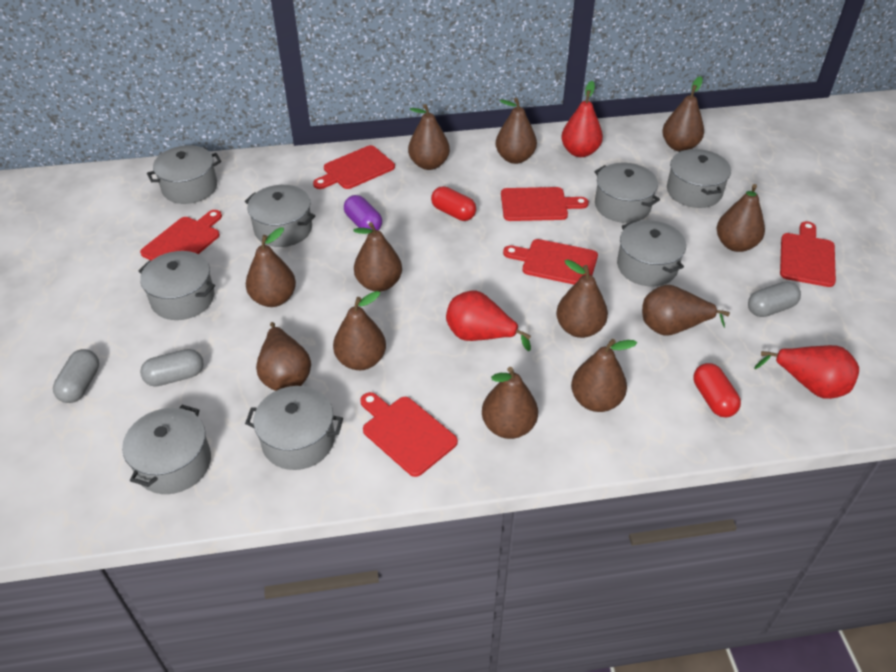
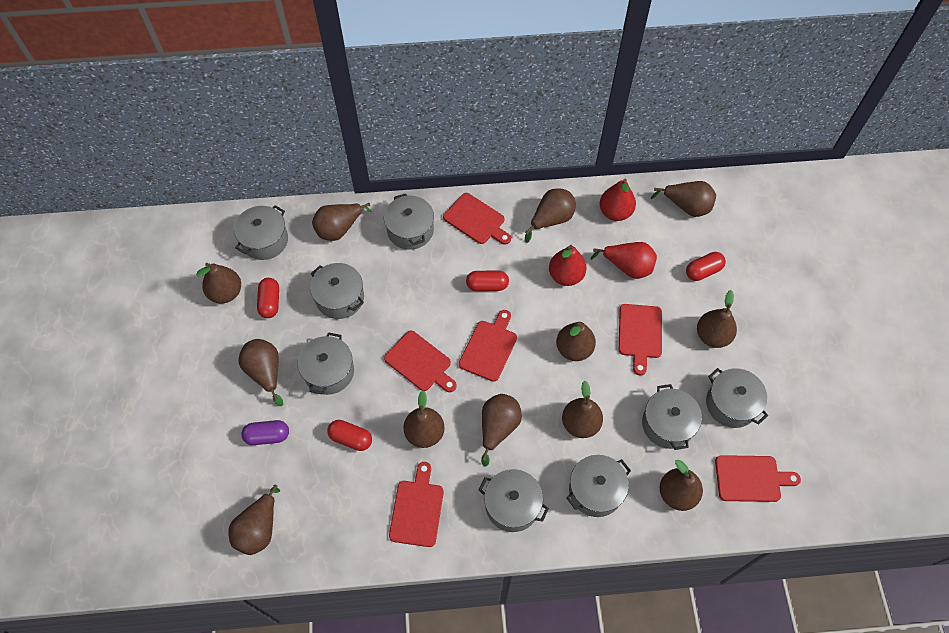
grey capsule: [53,349,99,403] [140,349,204,387] [748,281,801,317] = 3 -> none = 0
red capsule: [431,186,476,221] [693,363,741,417] = 2 -> [257,278,279,318] [327,420,372,451] [466,270,509,291] [686,252,726,281] = 4

